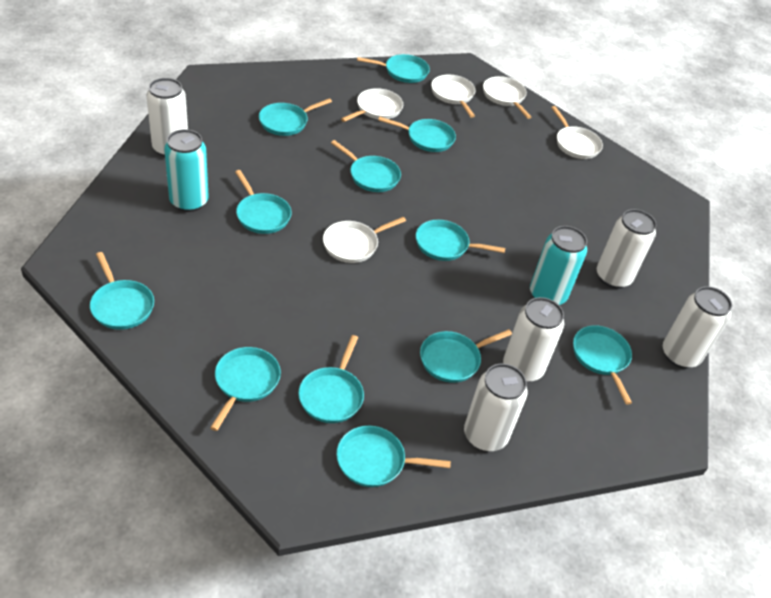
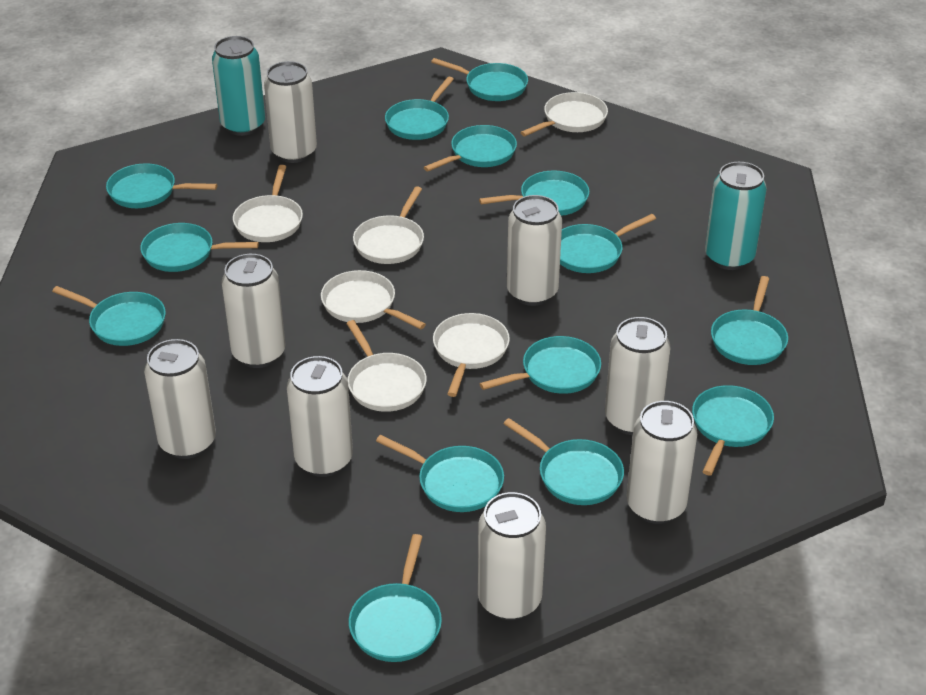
turquoise pan: [90,252,154,330] [210,347,281,431] [235,170,292,234] [259,98,332,136] [298,335,364,423] [331,140,401,192] [336,426,451,487] [357,54,430,83] [378,117,456,152] [416,220,505,261] [420,329,512,383] [573,326,632,405] = 12 -> [52,286,166,346] [106,163,217,208] [140,223,259,272] [349,534,442,662] [376,435,504,512] [385,77,454,140] [424,125,517,171] [431,58,528,101] [479,171,589,216] [480,336,601,394] [504,418,624,505] [560,214,656,273] [692,385,774,475] [711,276,788,365] = 14
white can: [147,78,188,157] [464,364,527,452] [503,297,564,382] [597,209,656,289] [663,286,732,368] = 5 -> [144,339,216,459] [222,254,286,368] [264,61,317,163] [287,356,353,477] [478,492,546,620] [507,195,562,306] [605,317,671,435] [627,401,697,524] = 8
white pan: [323,217,406,263] [341,88,403,122] [431,75,476,118] [483,76,531,119] [551,106,603,159] = 5 -> [233,165,303,242] [321,270,426,329] [346,320,427,412] [353,186,424,264] [433,313,510,397] [520,92,608,136] = 6

